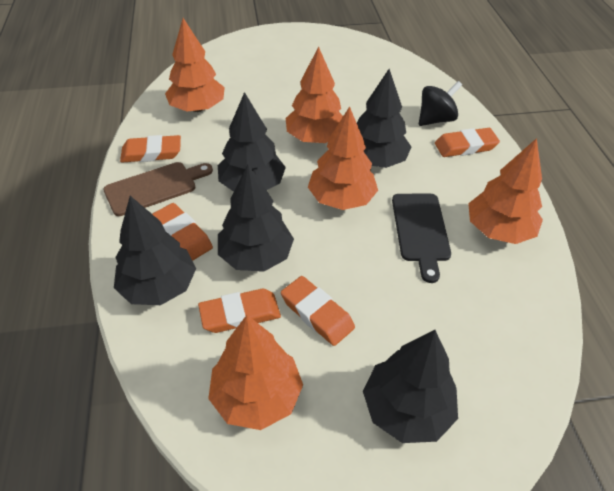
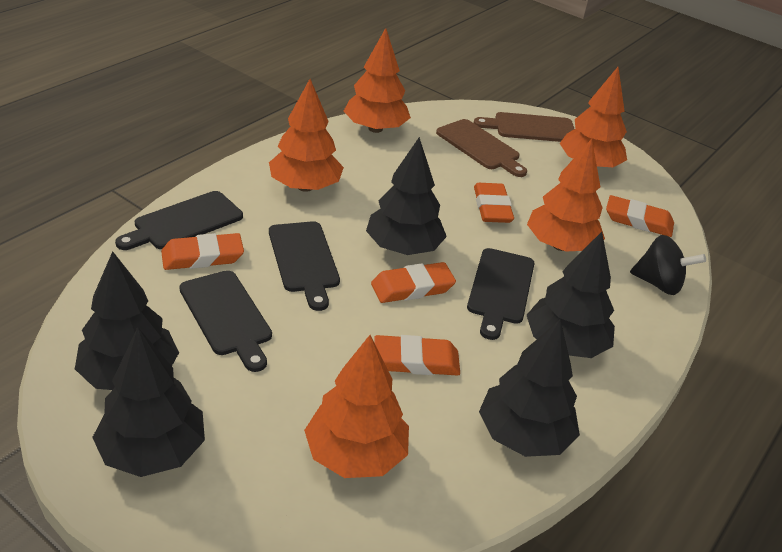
black cutting board: [392,194,451,283] = 1 -> [115,191,243,250] [179,270,272,372] [269,221,340,311] [467,248,534,340] = 4
brown cutting board: [103,162,213,216] = 1 -> [436,119,527,177] [474,112,574,142] = 2

